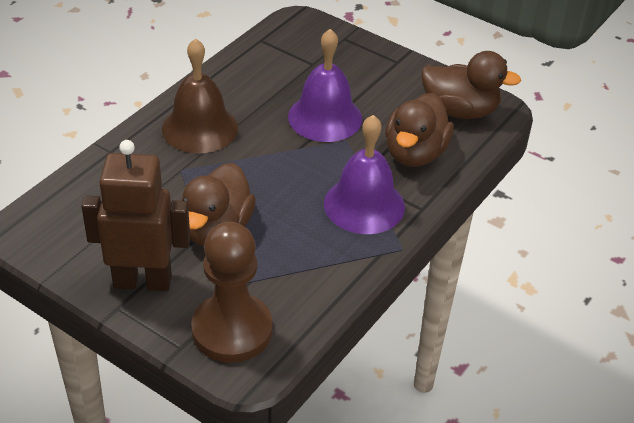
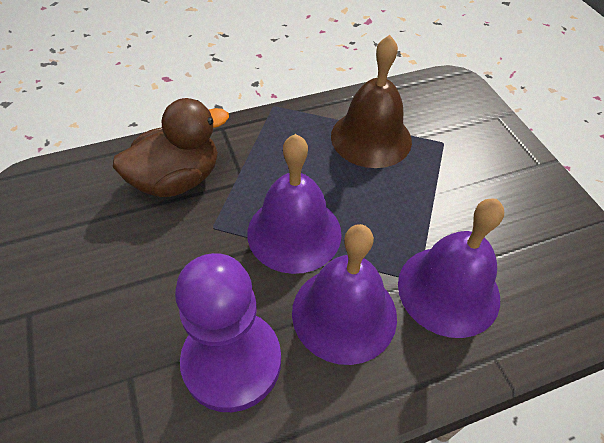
brown duck: [181,163,256,246] [385,93,454,167] [422,51,521,119] = 3 -> [113,98,229,197] = 1
brown pawn: [191,222,273,363] = 1 -> none = 0
brown robot: [81,140,190,291] = 1 -> none = 0
purple bell: [288,29,362,142] [324,115,405,234] = 2 -> [247,134,342,274] [292,224,397,365] [398,199,504,338] = 3
purple pawn: none = 0 -> [175,253,281,412] = 1

